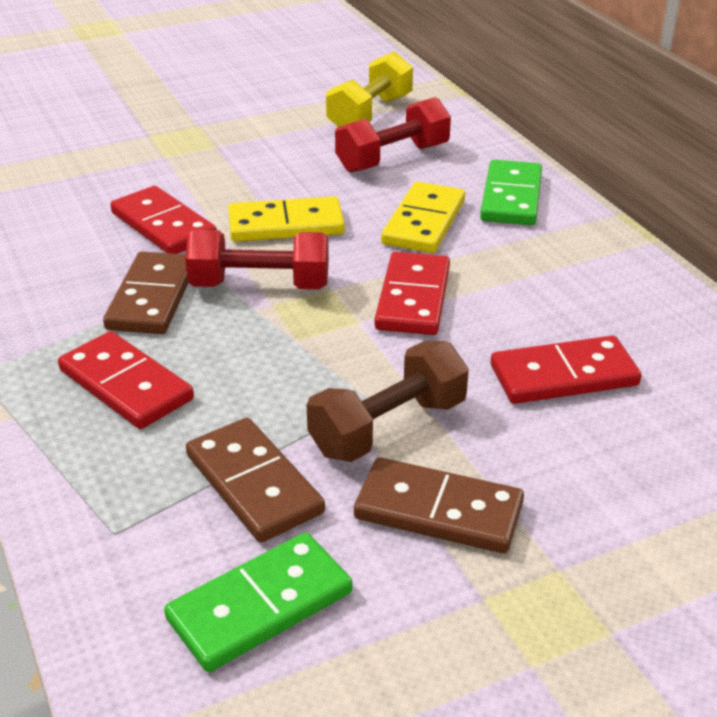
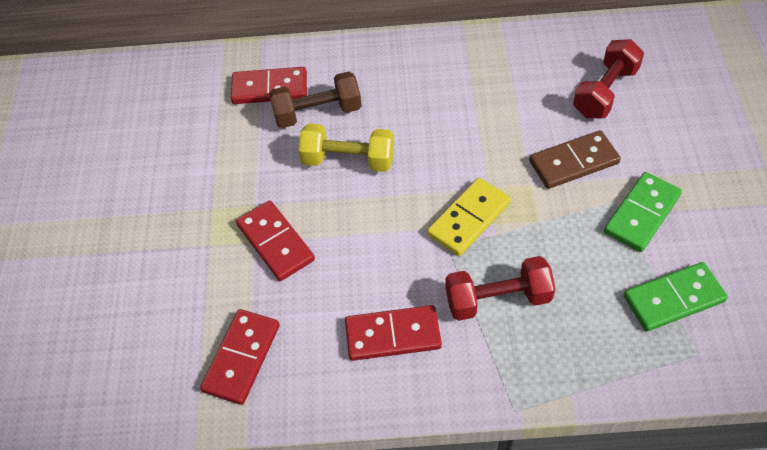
brown domino: [103,251,188,334] [186,418,325,543] [354,457,524,554] = 3 -> [529,130,621,189] = 1
yellow domino: [228,196,345,242] [381,182,465,253] = 2 -> [427,178,511,256] = 1

